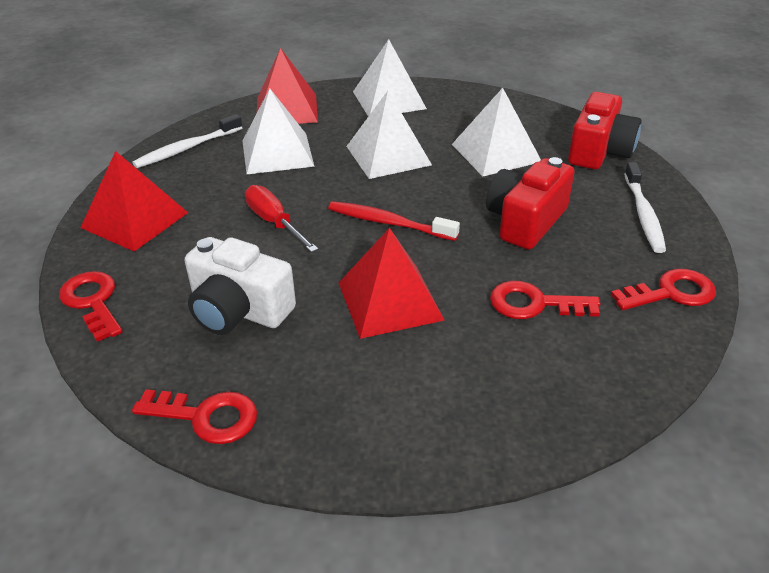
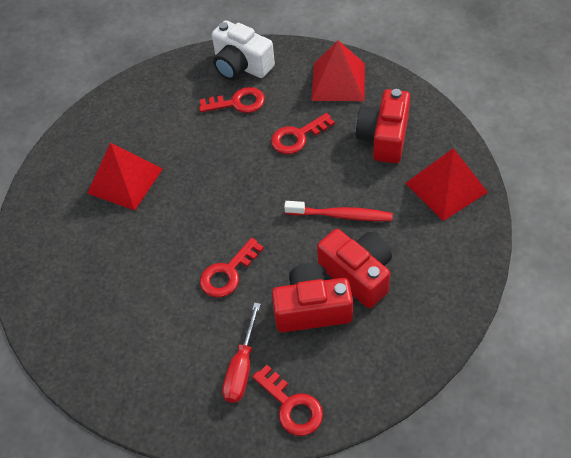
red camera: [486,157,574,250] [568,92,641,169] = 2 -> [272,263,353,332] [317,229,392,308] [356,89,410,163] = 3
white pyramid: [243,89,315,174] [346,91,432,179] [353,39,427,116] [452,88,541,176] = 4 -> none = 0
white toothbrush: [132,114,242,168] [624,162,666,253] = 2 -> none = 0

